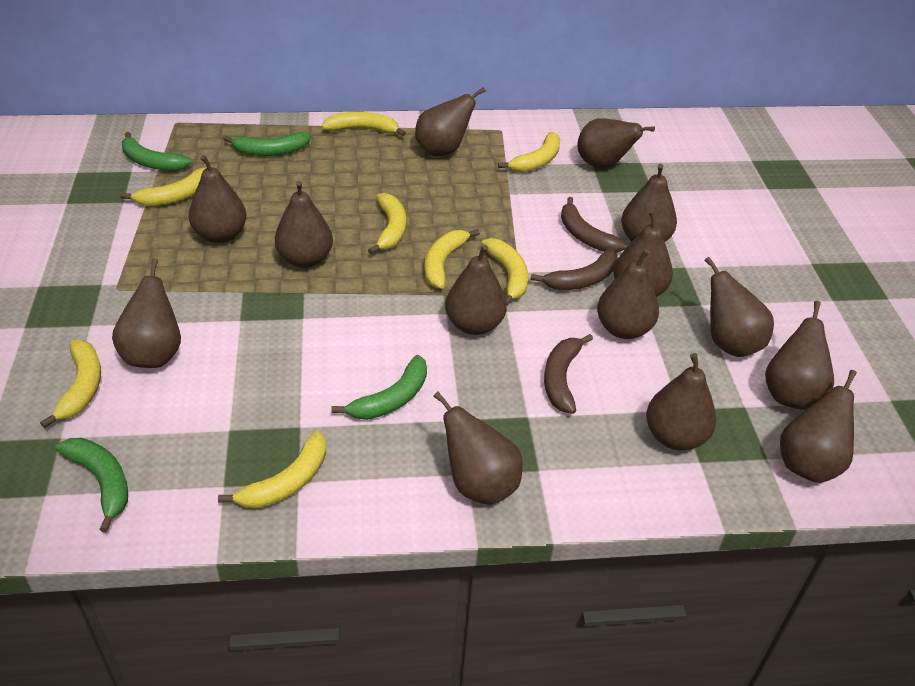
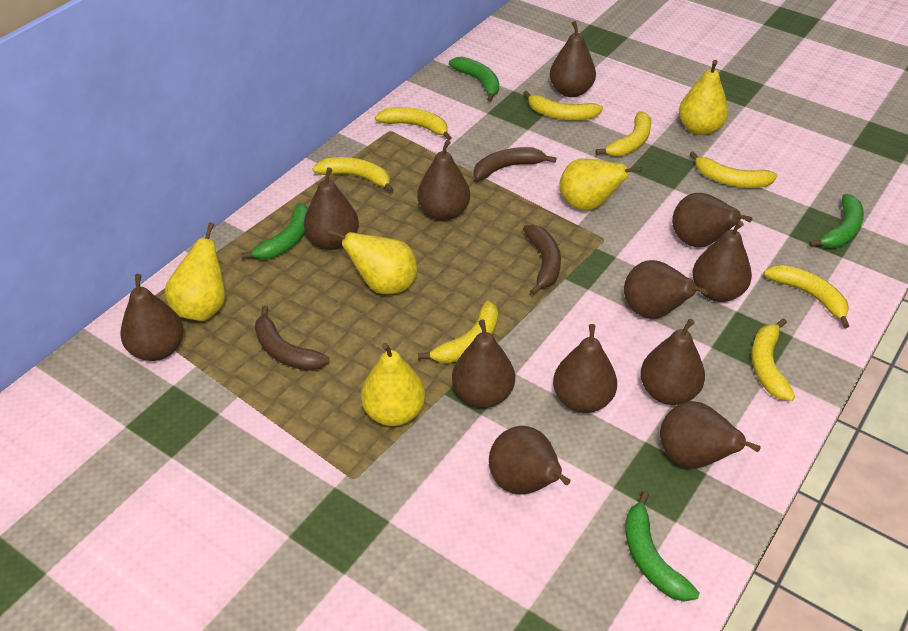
brown pear: [112,258,181,368] [189,155,247,243] [275,181,333,268] [415,87,485,156] [433,392,523,505] [445,245,507,335] [577,118,655,168] [597,249,659,339] [613,210,673,297] [621,164,677,242] [646,353,716,450] [704,257,774,357] [765,301,834,410] [780,370,857,483] = 14 -> [120,274,184,361] [304,167,359,250] [417,140,470,221] [452,319,515,408] [489,426,571,495] [550,21,596,97] [553,324,617,413] [624,260,709,319] [640,319,705,405] [660,401,761,469] [672,193,752,247] [692,221,752,302] = 12
yellow pear: none = 0 -> [165,222,225,321] [328,229,417,294] [361,343,425,426] [559,158,642,211] [679,60,728,135] = 5

